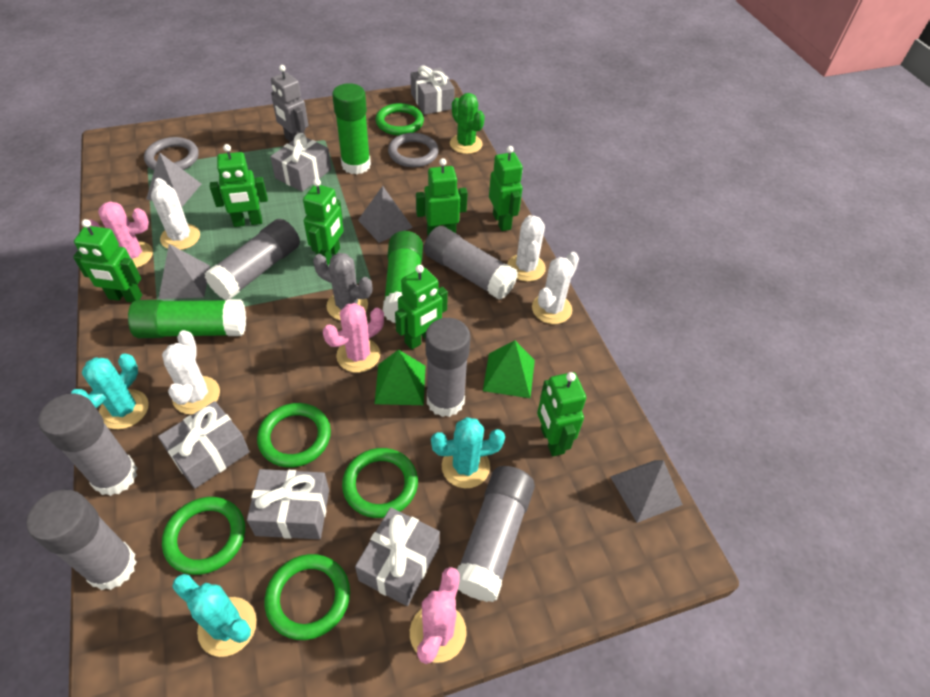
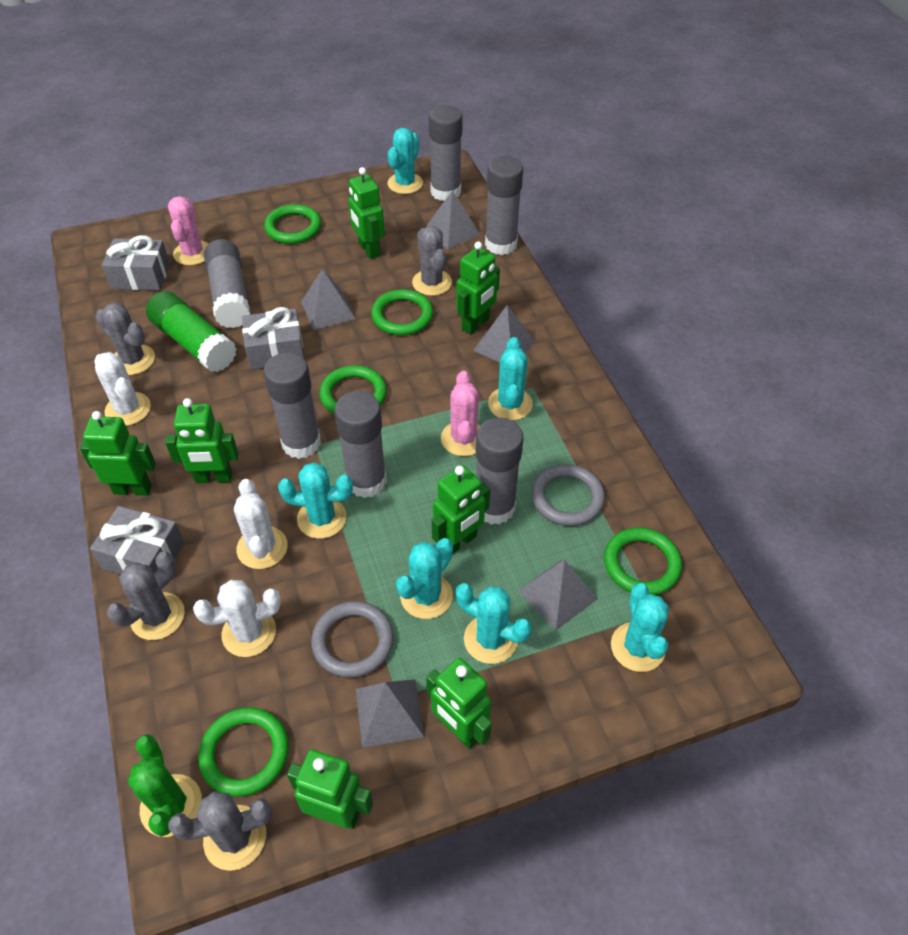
green glue stick: [128,299,246,338] [332,83,371,174] [383,231,423,323] = 3 -> [146,291,237,372] = 1
green pyramid: [374,349,425,405] [483,340,535,398] = 2 -> none = 0
grey cactus: [313,253,372,320] = 1 -> [95,302,155,375] [107,552,185,640] [168,791,272,871] [412,226,452,296] = 4
grey gift: [158,401,250,489] [247,469,329,539] [270,133,331,192] [355,507,440,606] [411,65,455,115] = 5 -> [90,506,185,574] [102,235,170,290] [242,307,304,370] = 3
grey pyramid: [146,152,201,207] [159,244,210,299] [358,186,413,243] [610,460,683,523] = 4 -> [301,269,356,330] [356,679,424,748] [425,190,480,250] [473,305,535,362] [518,560,597,631] = 5
grey robot: [271,65,308,142] = 1 -> none = 0
pink cactus: [89,201,153,268] [323,303,384,373] [410,567,467,664] = 3 -> [168,196,209,266] [441,371,480,456] = 2
turquoise cactus: [71,354,149,429] [172,574,257,657] [431,417,505,488] = 3 -> [278,462,353,539] [387,128,423,194] [396,538,453,619] [456,583,532,664] [488,337,533,421] [611,583,669,672] = 6
white cactus: [151,178,200,250] [162,330,220,415] [507,215,546,282] [532,252,579,324] = 4 -> [94,352,151,426] [193,580,281,657] [234,479,288,569] = 3

